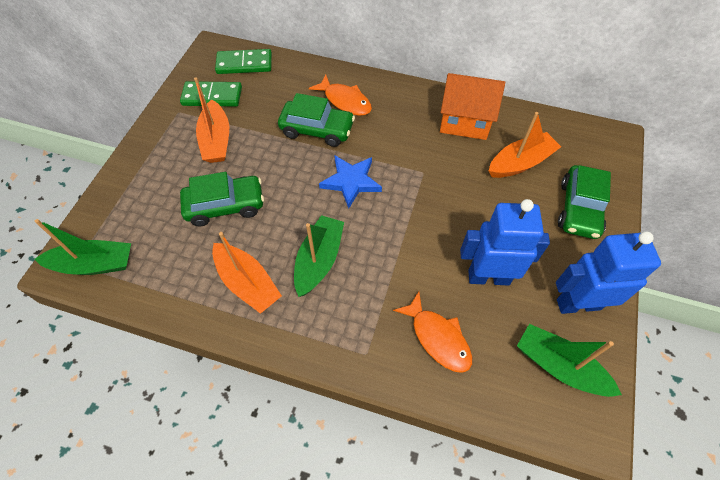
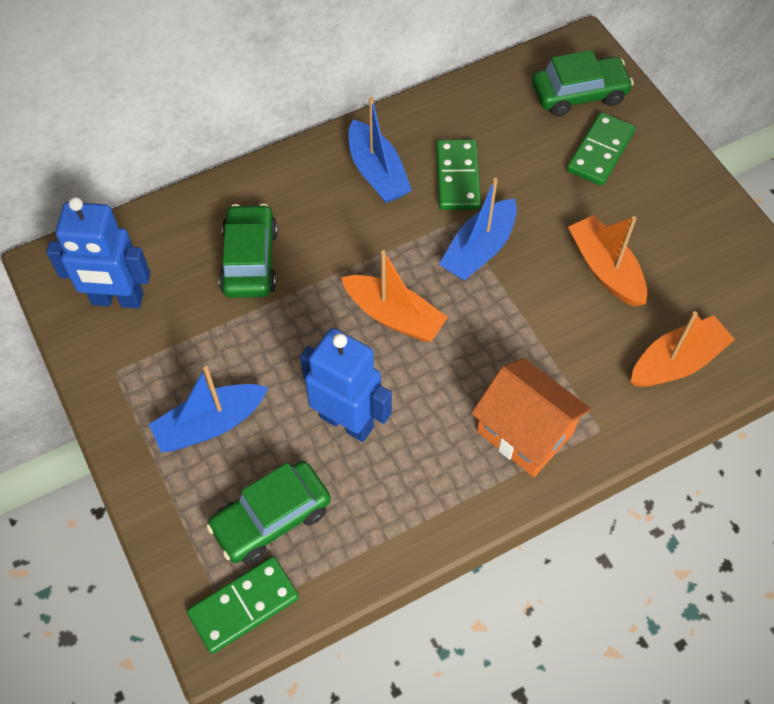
blue boat: none = 0 -> [149,366,268,453] [348,97,412,203] [439,178,517,281] = 3
blue star: [319,156,382,208] = 1 -> none = 0
green boat: [34,219,131,275] [294,215,344,297] [517,324,622,397] = 3 -> none = 0
green domino: [180,81,242,107] [215,49,272,74] = 2 -> [187,556,299,654] [436,139,481,210] [567,112,636,186] = 3
orange fish: [309,75,372,116] [393,292,472,373] = 2 -> none = 0

